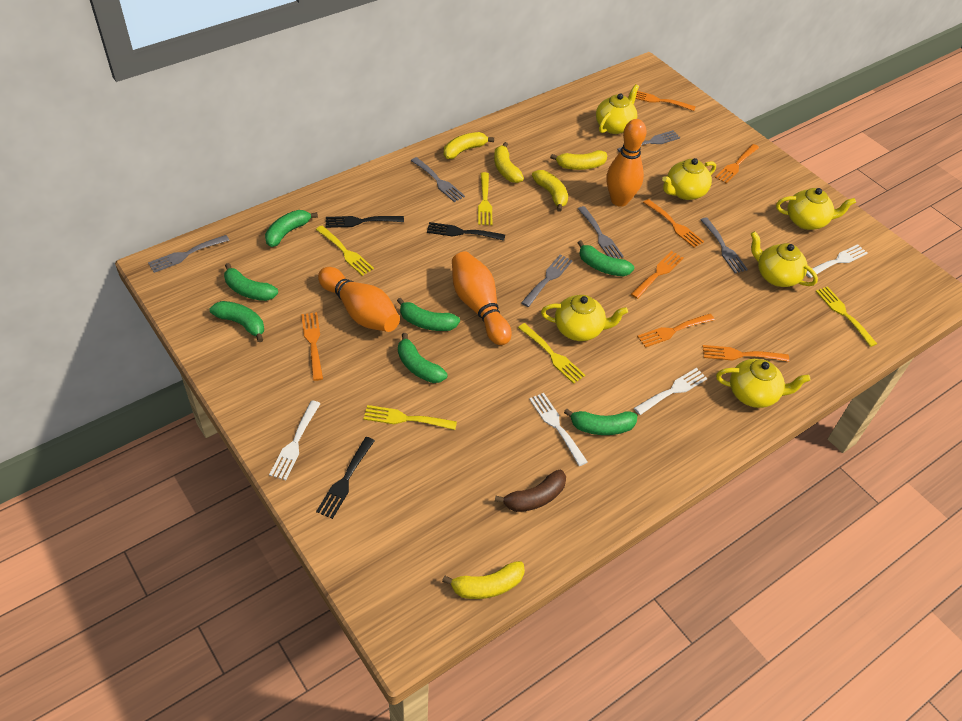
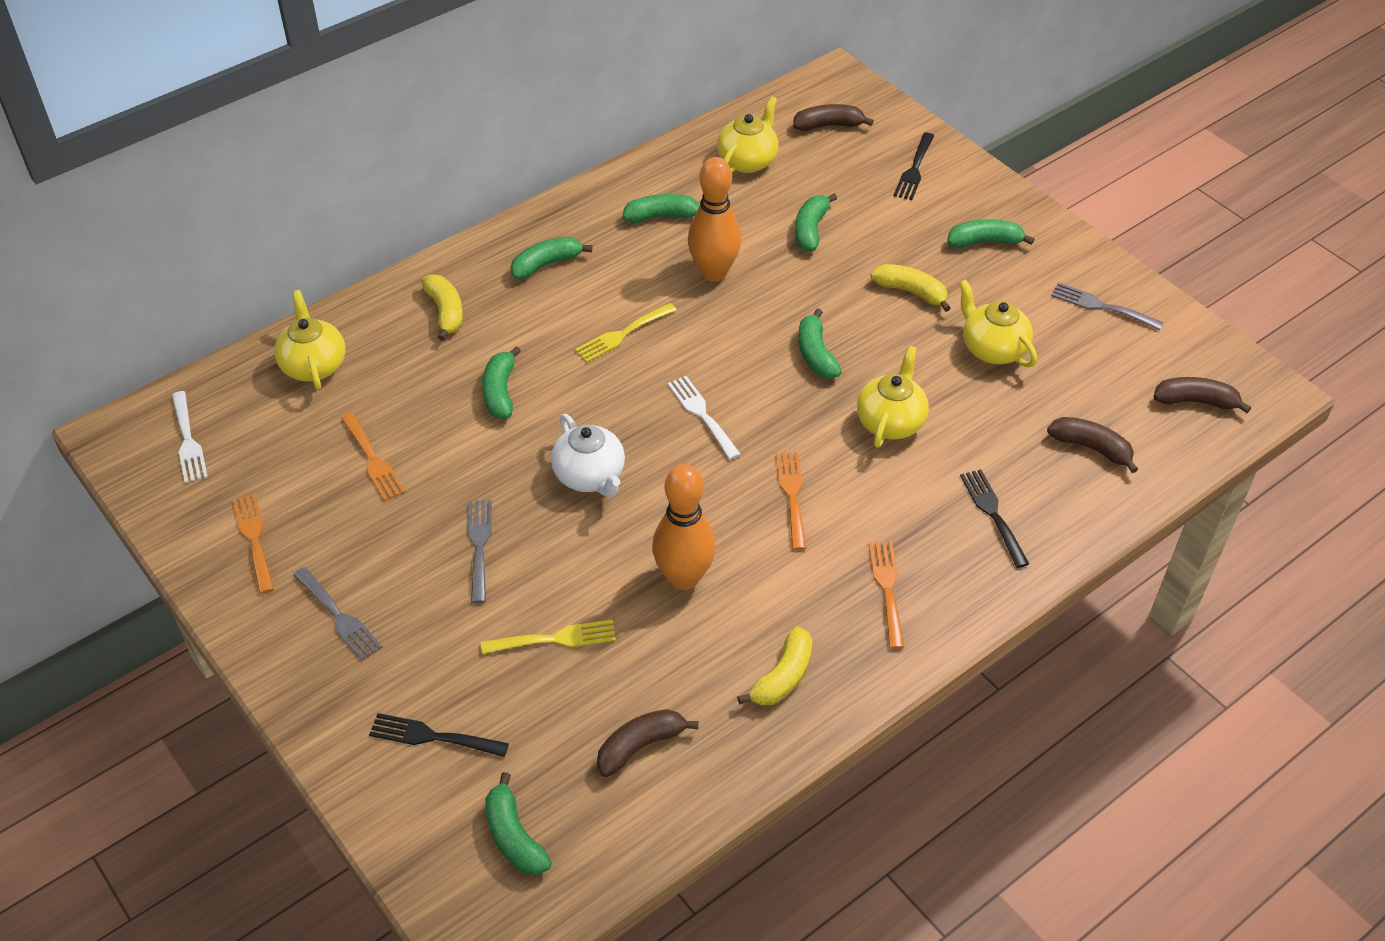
brown banana: [495,470,566,512] = 1 -> [597,709,699,777] [793,104,874,131] [1047,417,1138,473] [1154,377,1251,413] = 4
grey fork: [148,235,230,273] [411,157,465,202] [521,255,572,307] [578,206,624,259] [617,130,681,152] [700,217,748,273] = 6 -> [293,567,383,661] [468,500,492,603] [1051,282,1163,330] = 3
orange bowling pin: [318,267,400,332] [452,251,512,345] [607,119,646,207] = 3 -> [652,464,716,590] [688,157,741,282] = 2
orange fork: [301,312,323,381] [631,251,683,299] [635,91,696,111] [637,314,715,348] [643,199,704,248] [703,345,789,362] [715,144,759,184] = 7 -> [233,494,274,594] [341,412,405,501] [776,452,807,550] [869,541,904,649] = 4
white fork: [269,400,321,480] [529,393,587,466] [634,368,708,415] [806,244,868,278] = 4 -> [172,391,208,483] [667,376,741,460] = 2
white teapot: none = 0 -> [551,414,625,497] = 1
yellow banana: [442,561,525,599] [444,132,494,159] [494,142,524,183] [532,170,568,212] [550,150,607,170] = 5 -> [421,274,463,341] [737,626,812,706] [870,264,951,312] = 3
yellow fork: [316,226,374,276] [364,405,457,430] [478,172,492,225] [518,323,585,384] [816,286,877,347] = 5 -> [481,620,616,654] [575,303,677,362] = 2
yellow teapot: [541,295,628,341] [596,84,639,134] [662,158,716,200] [716,359,811,408] [751,231,818,287] [776,188,856,230] = 6 -> [274,290,345,390] [717,96,778,173] [857,346,929,448] [959,279,1037,367] = 4

